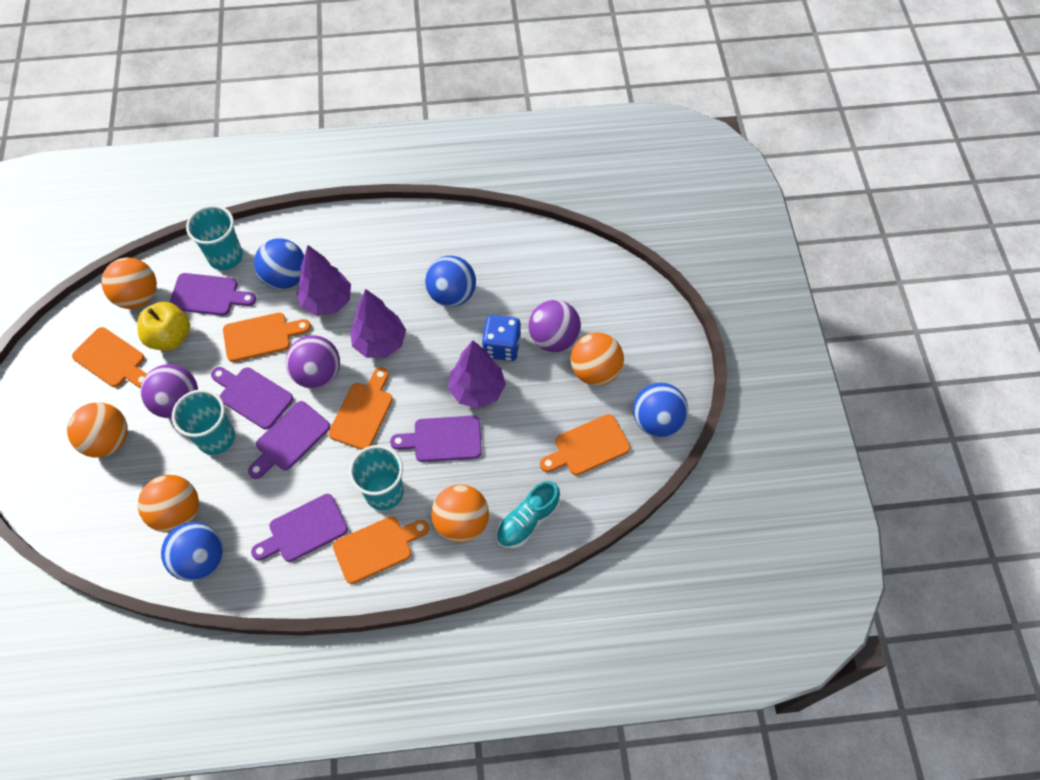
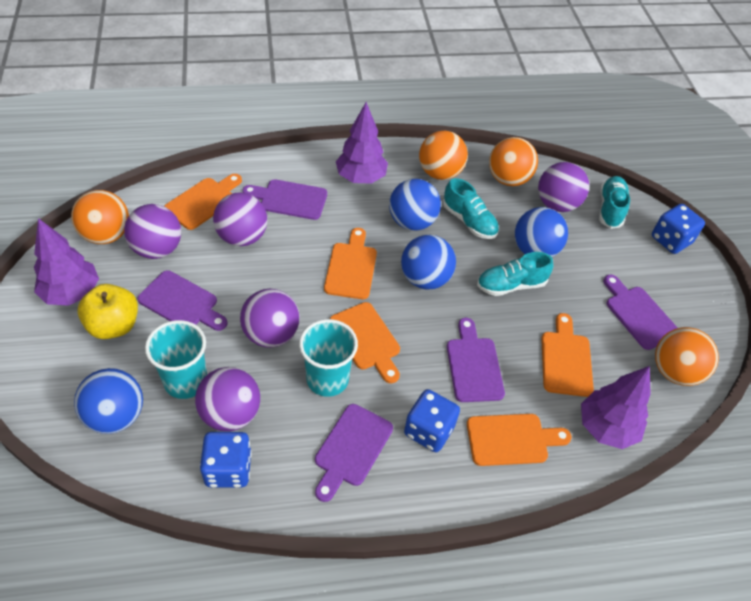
blue dice: [482,315,521,361] = 1 -> [200,432,252,488] [404,389,460,452] [652,204,705,254] = 3
orange ball: [67,402,128,458] [101,257,157,309] [138,475,199,532] [431,484,489,543] [570,332,624,386] = 5 -> [71,190,129,244] [419,131,468,180] [489,137,538,186] [655,327,719,386] = 4
purple ball: [140,364,198,418] [286,335,340,389] [529,300,581,352] = 3 -> [124,204,181,259] [195,367,260,431] [213,192,267,246] [240,289,300,348] [538,162,589,212] = 5
turquoise cup: [172,389,235,455] [186,205,243,270] [349,445,404,510] = 3 -> [145,320,207,399] [299,319,358,397] = 2
turquoise shoe: [496,481,560,548] = 1 -> [443,178,499,239] [477,252,553,296] [599,176,630,229] = 3

